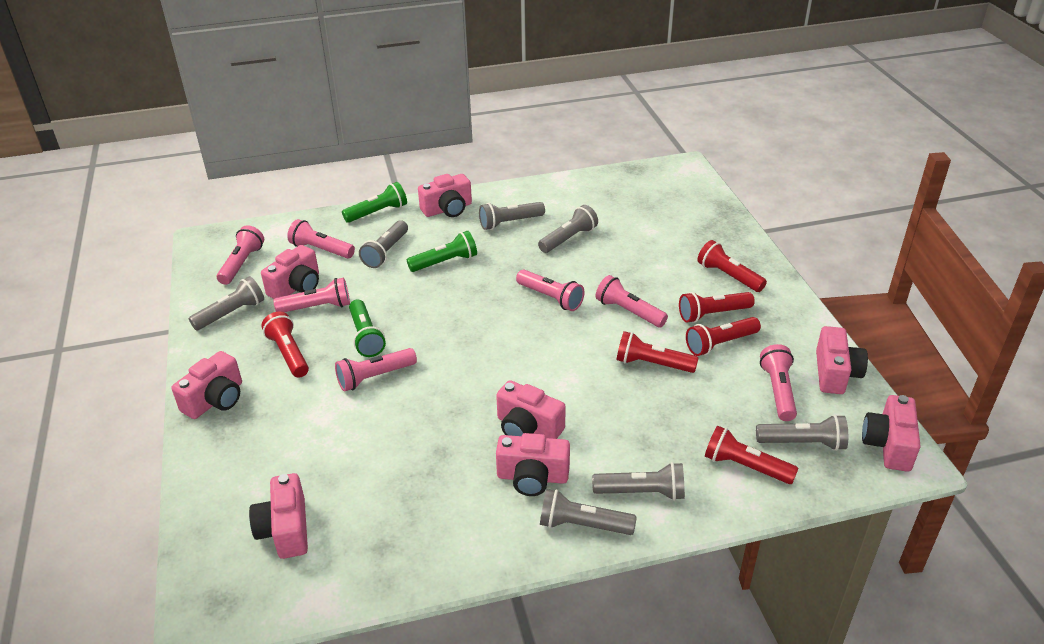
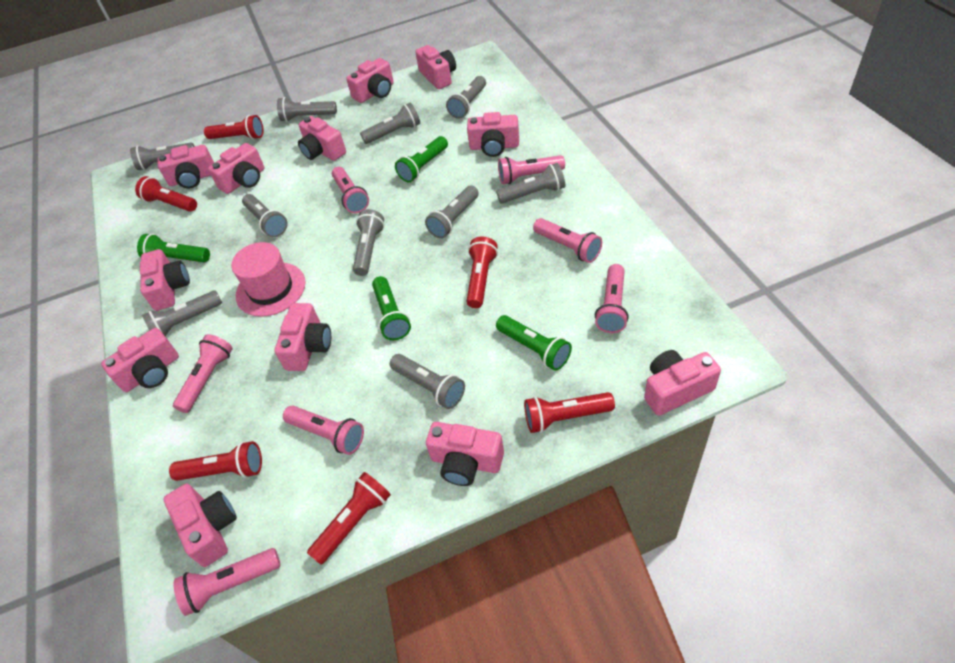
green flashlight: [342,182,407,223] [349,299,386,357] [407,231,477,272] = 3 -> [137,234,210,262] [372,276,411,340] [395,136,448,182] [496,315,572,371] = 4
grey flashlight: [189,276,264,330] [359,220,408,268] [479,202,545,230] [538,205,598,253] [540,489,637,535] [592,462,685,501] [756,414,848,451] = 7 -> [130,143,195,170] [142,290,222,336] [242,194,288,237] [277,97,337,122] [353,209,384,276] [360,103,420,144] [390,354,465,409] [425,185,479,238] [446,76,486,119] [496,163,565,204] = 10
pink camera: [172,351,242,419] [249,473,308,559] [261,245,319,299] [418,174,472,217] [496,380,566,439] [496,433,570,496] [816,326,868,394] [862,395,921,472] = 8 -> [101,328,179,392] [140,249,190,311] [157,145,214,189] [164,484,237,567] [208,143,264,194] [274,303,331,371] [298,116,346,161] [346,58,394,103] [415,45,456,89] [426,422,504,486] [467,112,519,157] [644,350,721,416] = 12
pink hat: none = 0 -> [231,242,306,317] = 1

